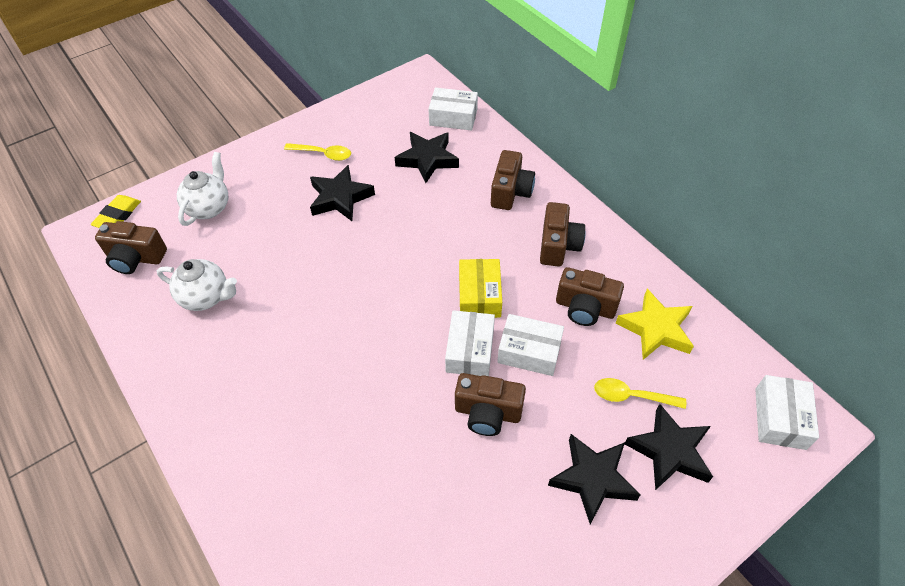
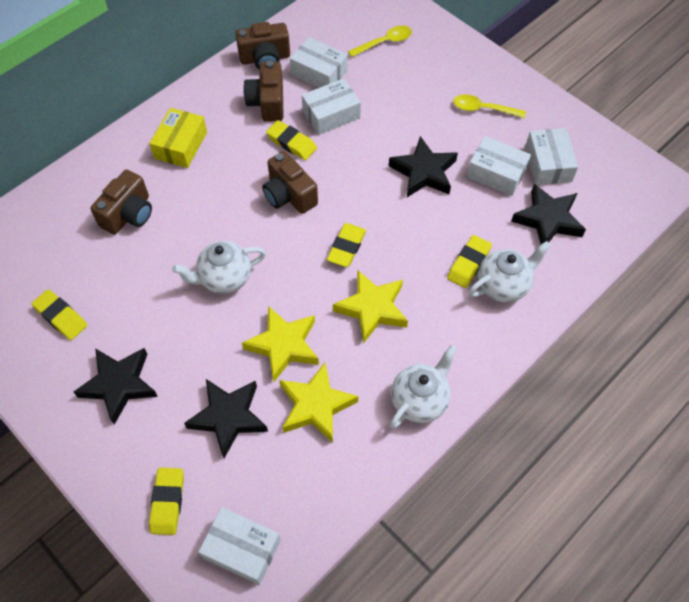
brown camera: [95,221,167,274] [455,373,526,436] [491,150,535,210] [540,202,586,267] [556,267,624,326] = 5 -> [90,169,152,235] [235,22,290,70] [243,61,284,122] [262,151,318,214] = 4
white box: [428,88,478,130] [445,310,495,376] [497,314,564,376] [755,375,819,450] = 4 -> [199,507,281,585] [290,37,348,88] [302,78,361,135] [467,136,531,196] [525,128,578,185] = 5
white teapot: [157,259,237,311] [177,152,228,226] = 2 -> [172,241,266,293] [390,345,457,429] [469,241,551,302] = 3
yellow eraser: [91,195,141,228] = 1 -> [32,289,88,340] [149,468,184,535] [266,120,317,160] [327,223,366,267] [447,235,492,288] = 5
yellow star: [615,289,694,360] = 1 -> [242,306,319,382] [279,363,358,443] [333,271,408,344] = 3

